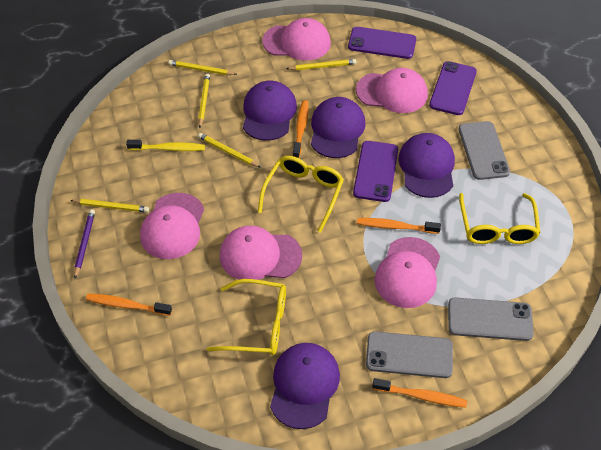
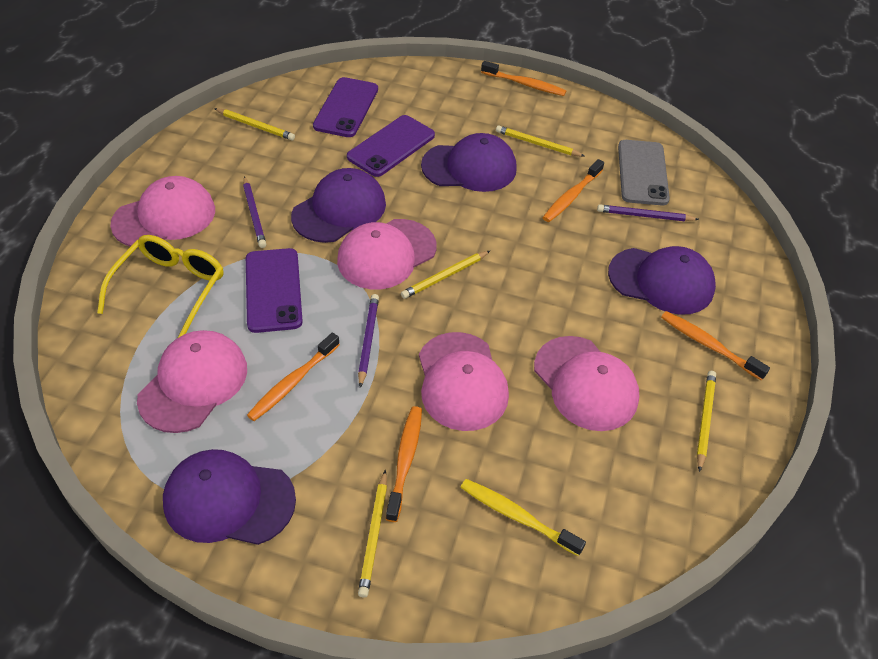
grey phone: [366,331,453,378] [448,297,534,341] [459,121,510,180] = 3 -> [618,140,670,205] = 1
orange toothbrush: [86,293,172,316] [293,100,309,158] [357,218,441,234] [372,378,467,408] = 4 -> [247,333,340,421] [386,406,422,522] [481,61,566,96] [542,159,604,222] [661,311,770,380] = 5
purple pencil: [74,209,95,278] = 1 -> [243,176,266,248] [358,294,379,388] [597,204,699,221] = 3
yellow glasses: [207,279,286,355] [258,156,344,233] [459,193,541,244] = 3 -> [97,235,223,338] = 1

